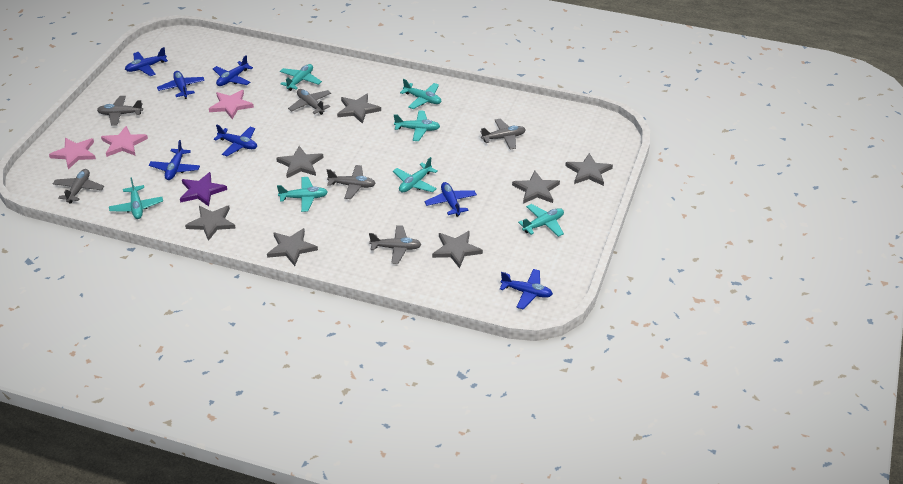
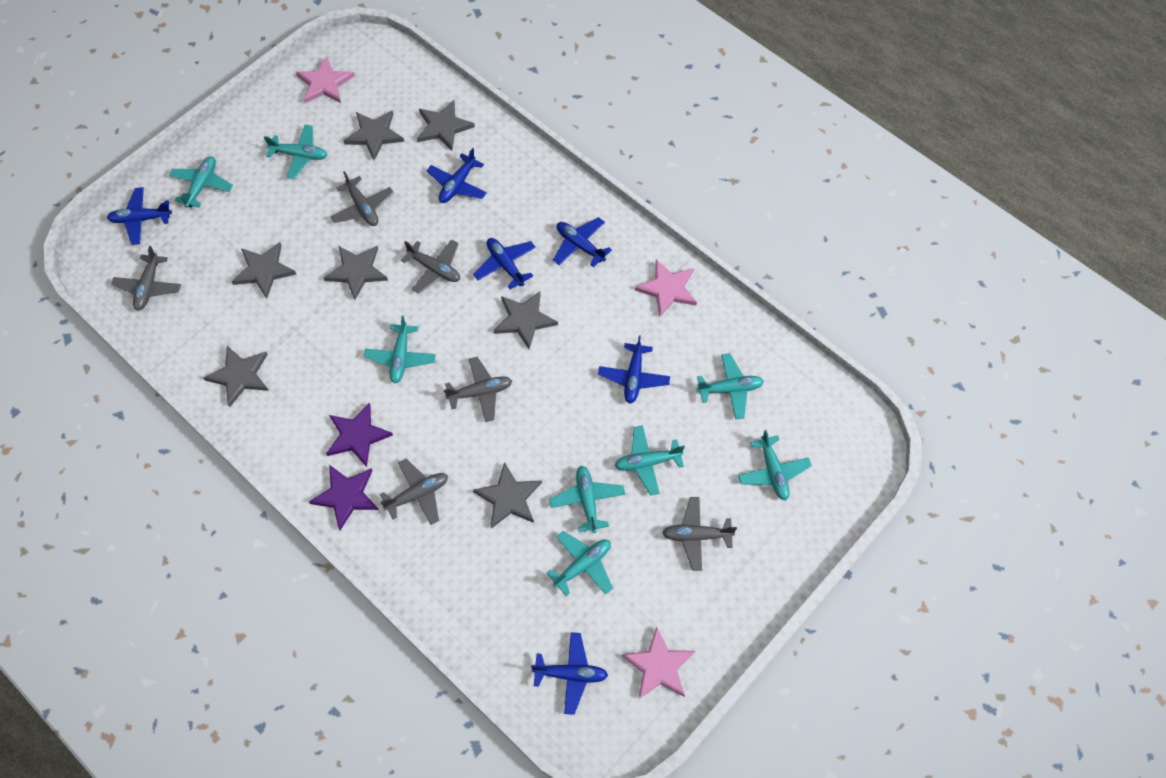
blue plane: [125,47,168,76] [149,140,200,180] [157,71,205,99] [213,55,253,86] [214,124,257,156] [425,182,477,217] [500,269,553,309] = 7 -> [107,187,172,245] [427,148,487,203] [473,238,536,289] [531,632,608,715] [553,217,612,267] [598,335,670,404] = 6
purple star: [180,172,227,207] = 1 -> [309,465,379,530] [326,403,393,467] = 2
turquoise plane: [109,177,163,219] [277,177,328,212] [280,64,322,91] [393,157,438,192] [394,110,440,141] [400,79,441,109] [518,204,564,237] = 7 -> [169,156,233,208] [264,125,327,179] [364,316,436,383] [546,531,613,596] [549,466,625,533] [614,425,685,496] [696,353,764,420] [738,430,812,500] = 8

